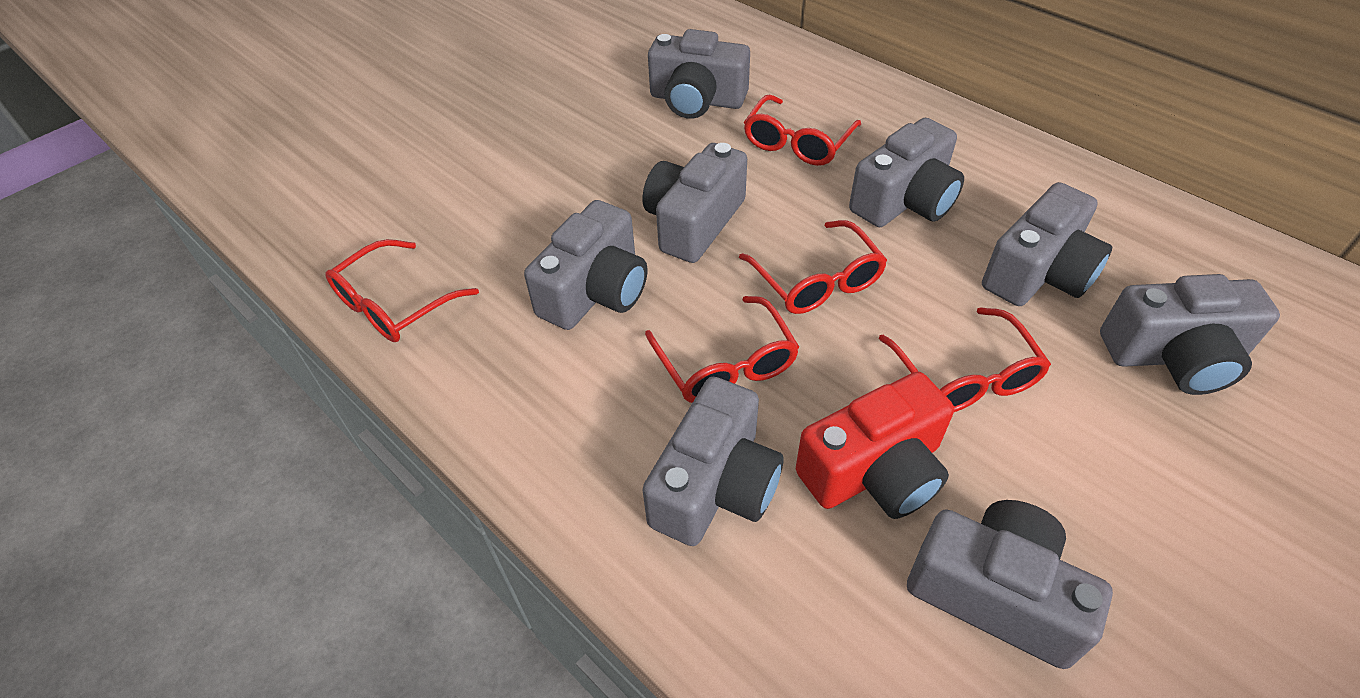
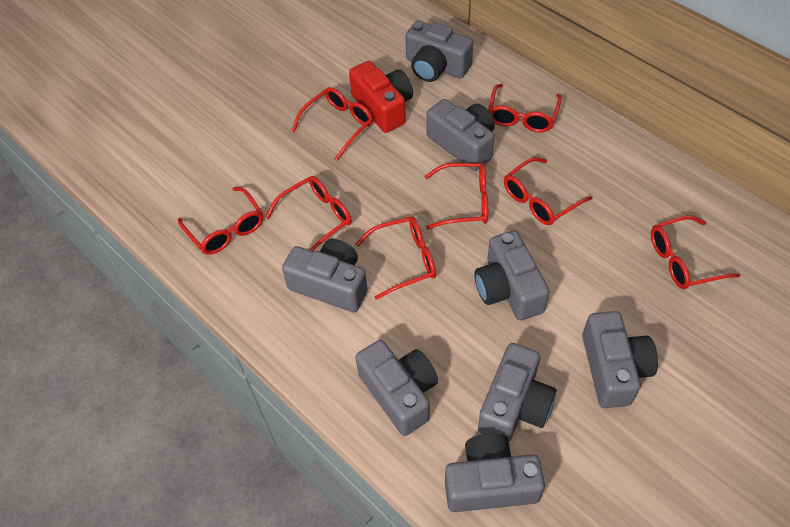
red glasses: [325,239,479,342] [645,296,799,403] [739,220,887,314] [744,94,861,166] [879,307,1051,412] = 5 -> [178,187,263,255] [265,176,352,251] [292,87,373,160] [355,217,436,300] [425,163,488,229] [488,84,562,132] [504,157,592,225] [651,215,740,289] = 8

